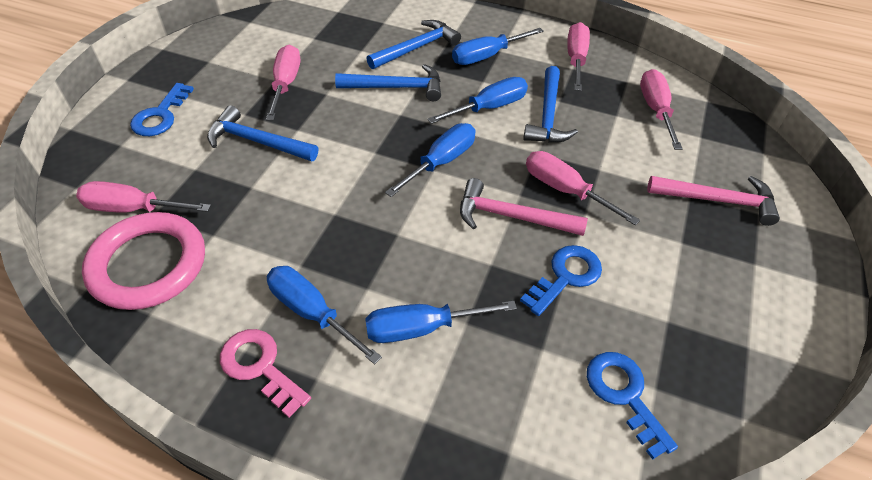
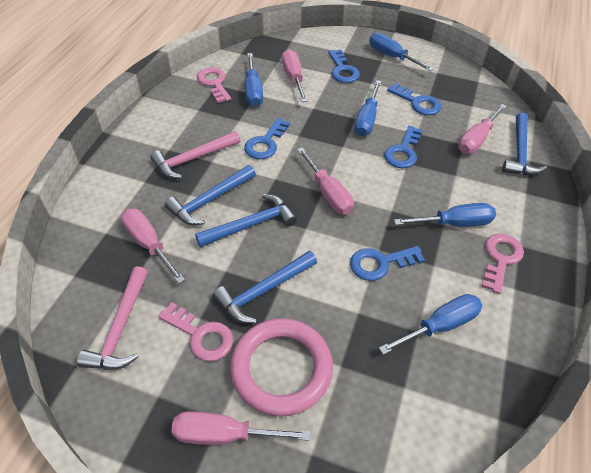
blue key: [130,83,194,136] [520,245,602,316] [587,352,678,460] = 3 -> [244,118,290,159] [328,49,360,83] [350,246,425,281] [384,126,423,168] [387,83,441,115] = 5
pink key: [220,329,311,418] = 1 -> [158,302,233,361] [197,67,231,103] [481,234,524,294] = 3

